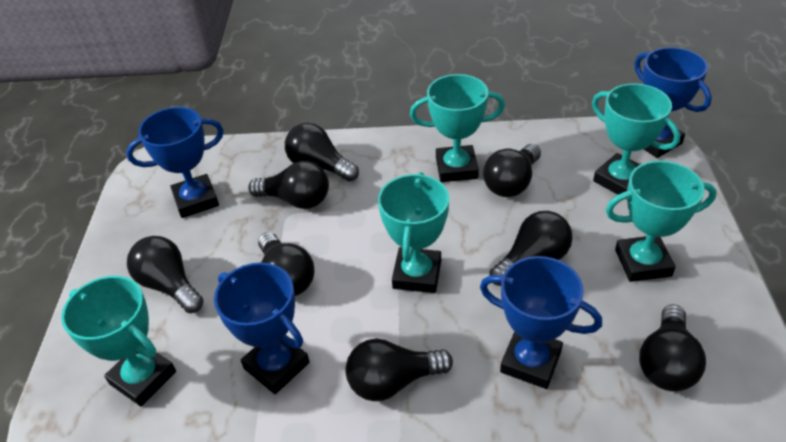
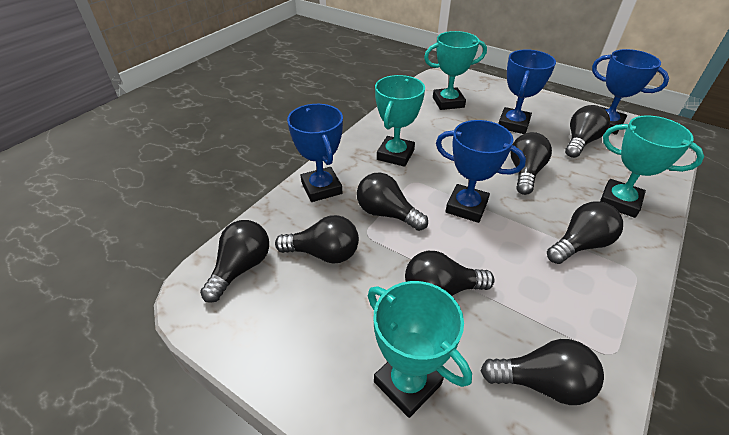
turquoise trophy: [61,276,176,406] [378,172,449,293] [410,74,505,182] [592,83,681,194] [606,161,717,282] = 5 -> [368,281,472,418] [375,75,425,167] [424,31,487,110] [600,116,704,218] = 4

